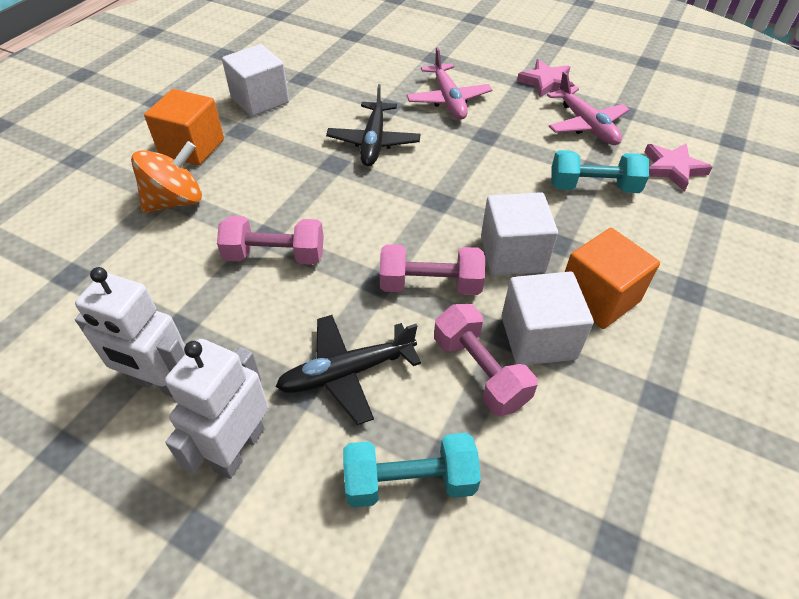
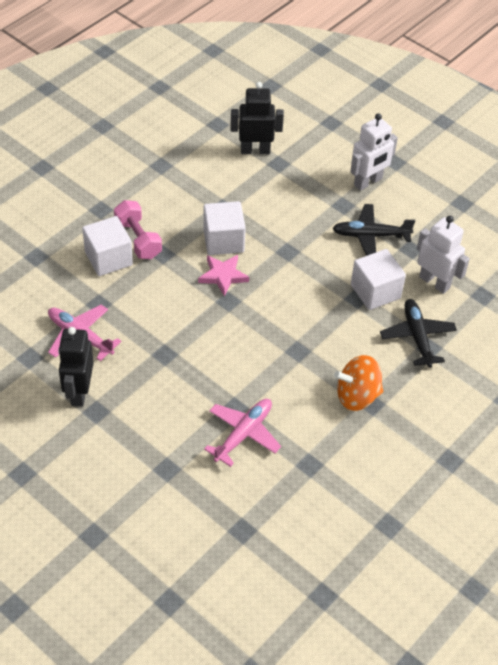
black robot: none = 0 -> [58,327,94,407] [230,82,284,154] = 2
orange cube: [144,89,224,166] [565,228,660,329] = 2 -> none = 0
pink dumbbell: [217,216,324,265] [380,244,485,295] [434,304,538,416] = 3 -> [114,200,162,259] = 1
pink star: [517,59,575,97] [645,143,713,192] = 2 -> [198,255,249,297] = 1
turquoise dumbbell: [343,433,481,507] [551,150,649,193] = 2 -> none = 0

